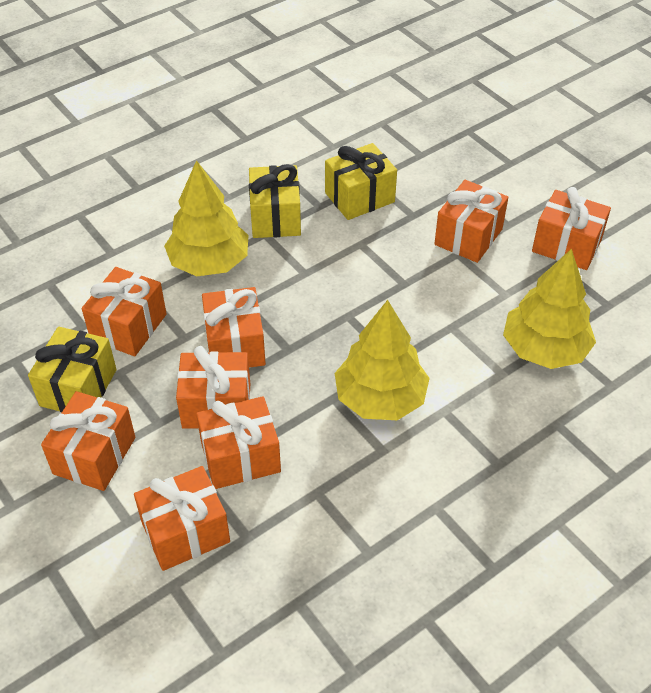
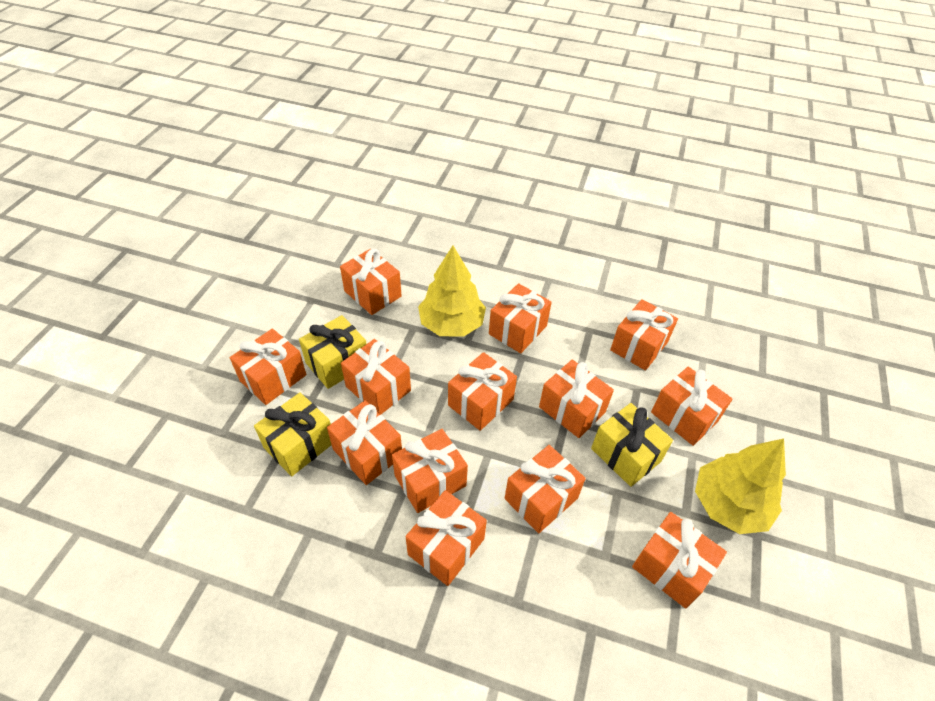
orange gift: [41,391,135,491] [82,267,166,356] [134,466,230,571] [176,346,250,429] [196,396,281,489] [202,287,266,368] [434,180,508,263] [532,187,611,270] = 8 -> [230,329,306,405] [327,400,402,485] [340,249,402,315] [341,339,411,415] [392,429,468,513] [405,490,487,586] [448,352,517,431] [489,283,552,353] [505,445,586,533] [539,360,614,438] [610,299,678,371] [632,512,727,608] [651,367,732,446] = 13
yellow tree: [164,160,248,276] [335,300,430,420] [503,249,596,369] = 3 -> [418,245,486,337] [695,439,786,534] = 2

